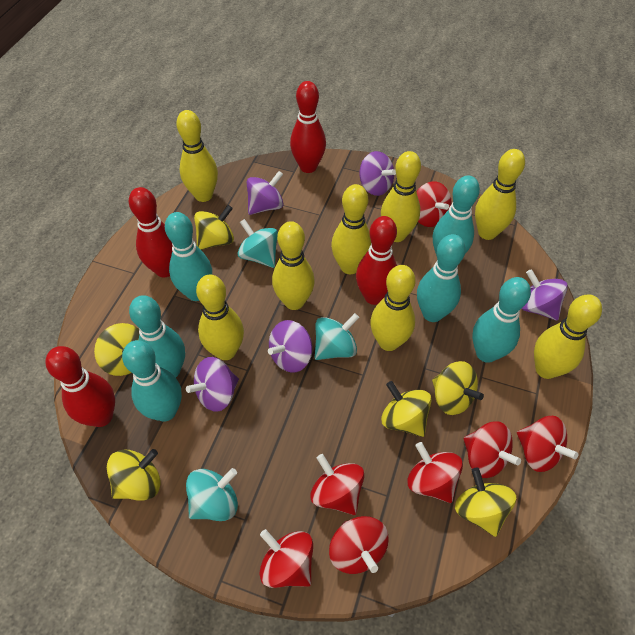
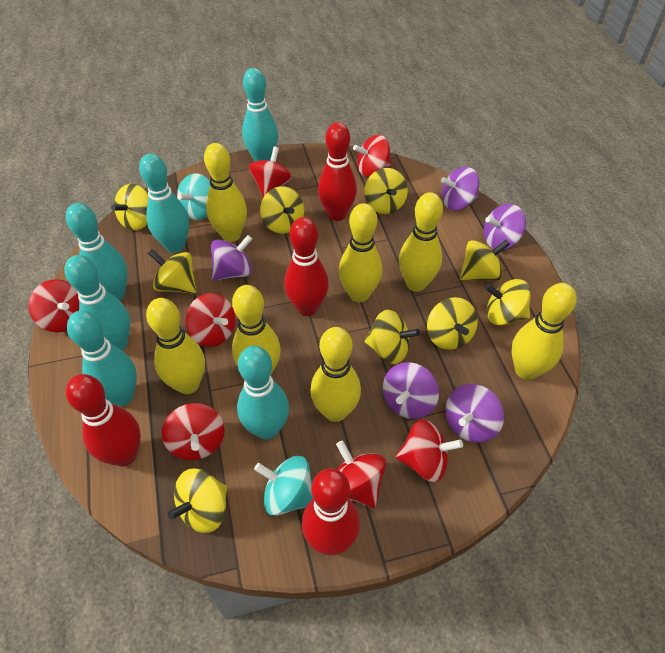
turquoise spinning top: [186,468,238,521] [238,219,278,268] [315,313,359,360] = 3 -> [177,173,210,220] [254,456,313,516] = 2
yellow bowling pin: [176,110,218,202] [196,275,244,360] [272,221,315,310] [331,184,371,274] [370,265,416,351] [381,151,421,242] [475,149,525,240] [534,295,602,379] = 8 -> [146,298,205,394] [204,143,247,242] [232,285,281,376] [310,327,361,422] [339,203,382,302] [399,192,443,292] [512,283,577,380] = 7
yellow spinning top: [94,323,139,376] [107,449,160,501] [194,205,234,250] [381,381,432,437] [432,361,484,415] [455,468,516,537] = 6 -> [111,184,149,231] [148,249,196,294] [168,468,227,533] [260,186,304,234] [364,168,408,214] [364,310,420,364] [427,297,478,350] [460,240,510,281] [485,279,531,326] = 9

